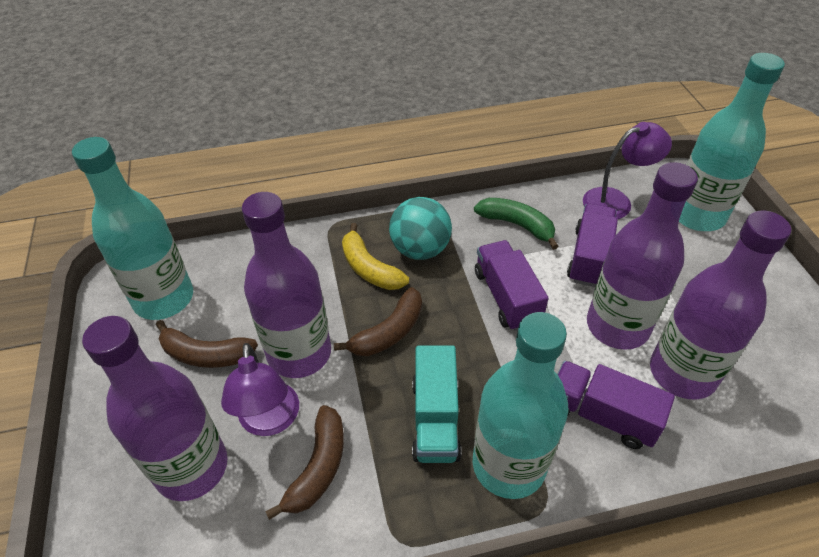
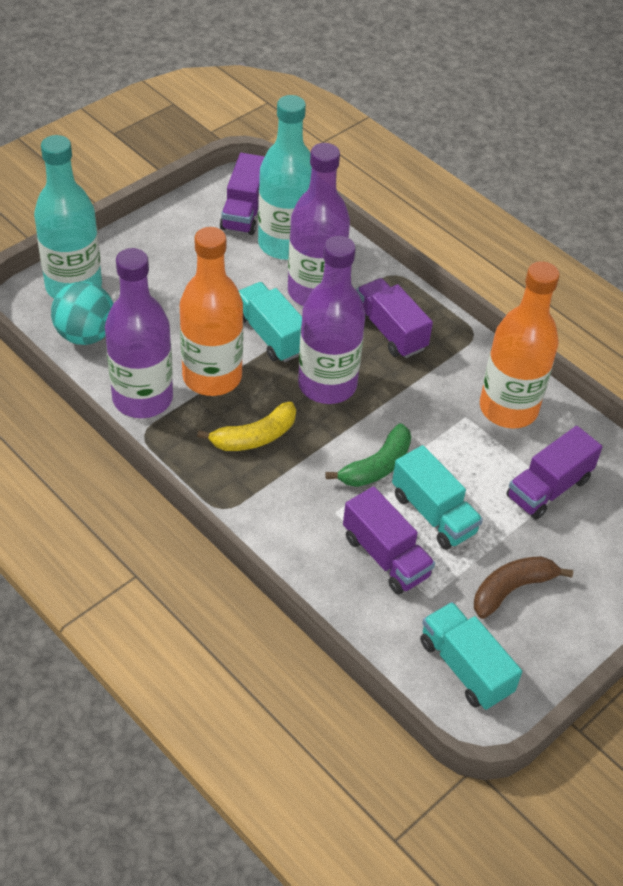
brown banana: [156,320,258,368] [265,405,344,520] [334,287,422,356] = 3 -> [474,556,573,619] = 1
orange bottle: none = 0 -> [180,227,243,396] [480,261,560,428] = 2
purple bottle: [82,316,228,501] [242,192,331,378] [587,162,698,350] [650,211,791,400] = 4 -> [105,248,173,418] [288,143,350,306] [298,236,365,404] = 3
purple lamp: [221,343,299,436] [583,122,672,219] = 2 -> none = 0
purple truck: [475,240,549,331] [557,361,675,449] [567,204,618,287] = 3 -> [220,153,265,235] [343,486,435,595] [356,278,433,358] [507,426,603,520] = 4
turquoise bottle: [72,137,193,320] [473,312,569,499] [679,53,785,231] = 3 -> [34,135,102,298] [258,95,312,260] = 2
turquoise truck: [412,345,462,463] = 1 -> [239,282,302,362] [392,445,483,550] [420,602,522,710] = 3

